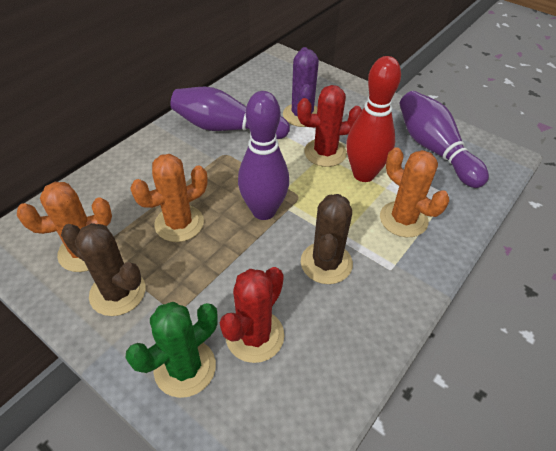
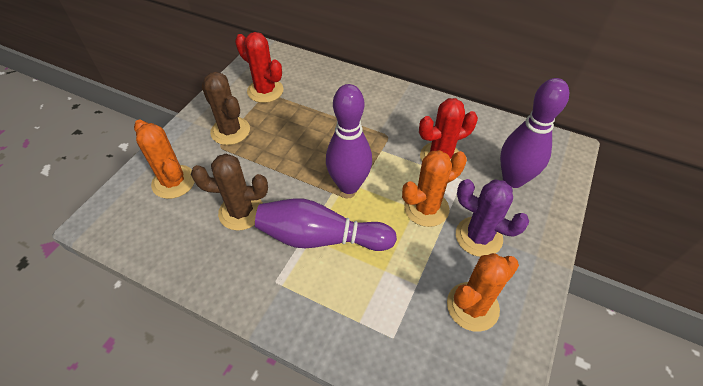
green cactus: [125,302,218,398] = 1 -> none = 0
red bowling pin: [346,56,401,182] = 1 -> none = 0

